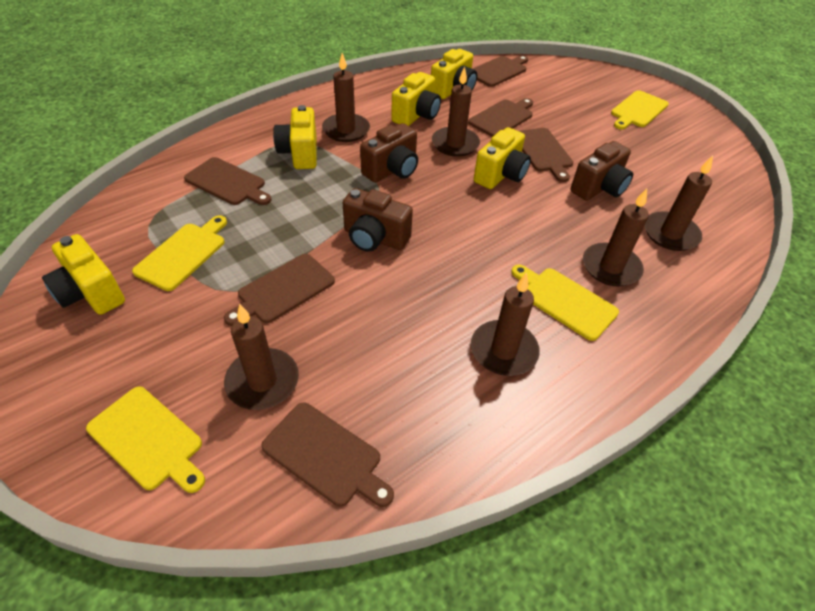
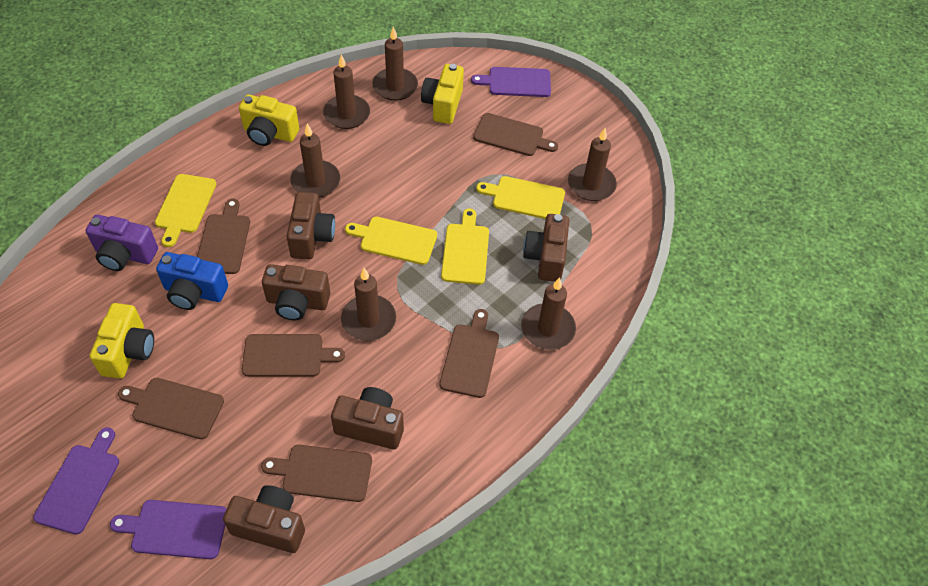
blue camera: none = 0 -> [156,252,228,310] = 1
brown camera: [343,188,413,252] [360,123,418,183] [571,141,633,201] = 3 -> [223,485,305,553] [262,264,330,321] [287,192,335,259] [331,387,404,450] [523,214,569,282] = 5
purple camera: none = 0 -> [86,215,158,271] = 1
purple cutting board: none = 0 -> [33,427,119,535] [110,500,227,559] [471,67,551,97] = 3
yellow camera: [42,234,125,315] [273,105,317,169] [391,72,441,126] [431,49,477,99] [474,127,531,189] = 5 -> [89,303,154,379] [239,94,299,146] [421,64,464,124] = 3

